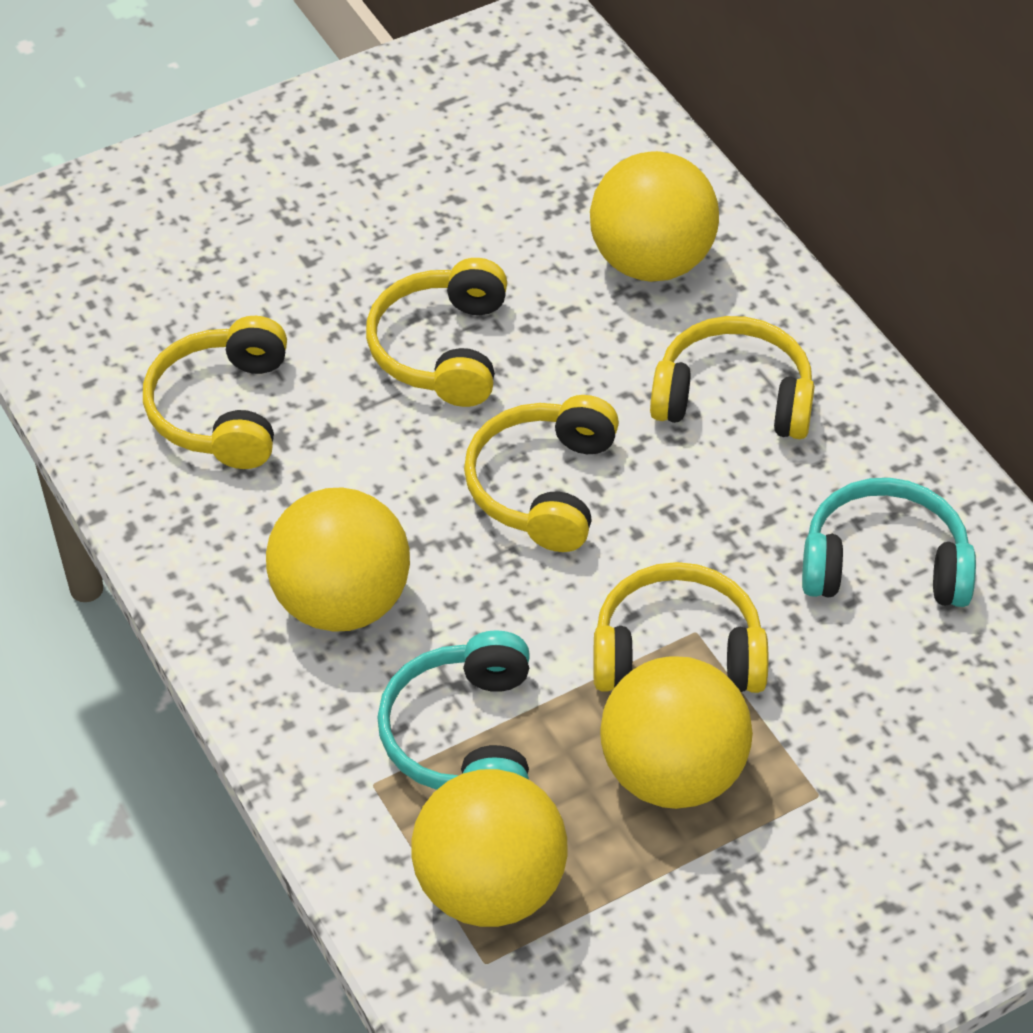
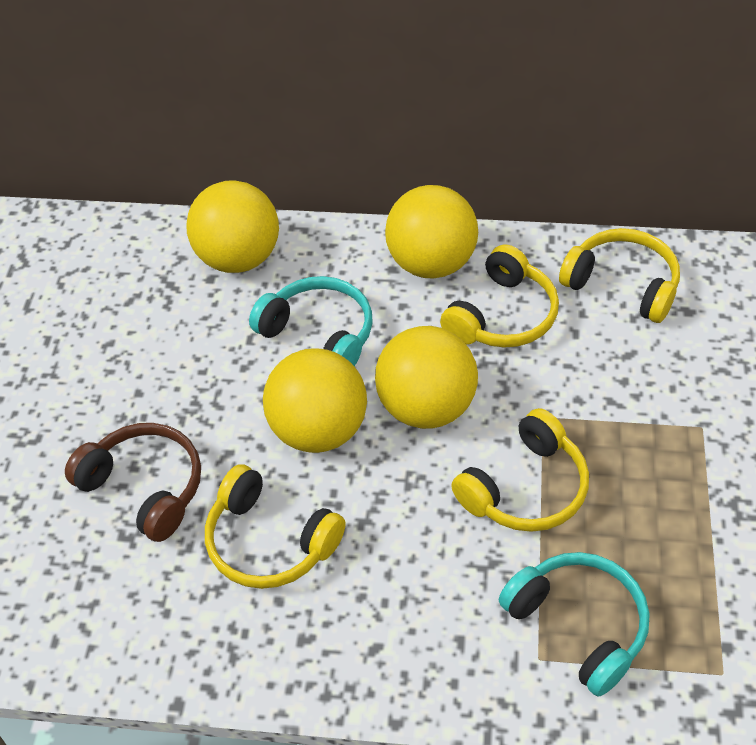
brown headphones: none = 0 -> [65,423,201,542] = 1
yellow headphones: [143,316,287,469] [366,258,507,407] [464,395,619,552] [593,562,768,693] [650,316,815,439] = 5 -> [205,464,346,589] [440,244,559,348] [451,408,589,532] [559,228,680,323] = 4

